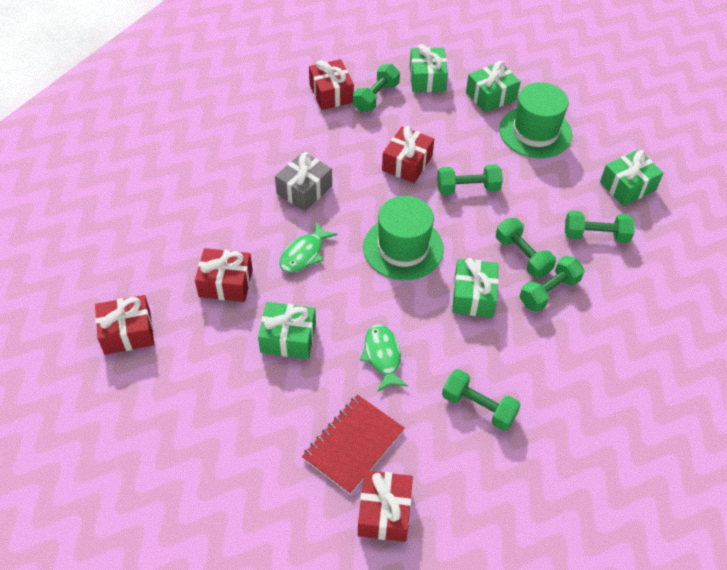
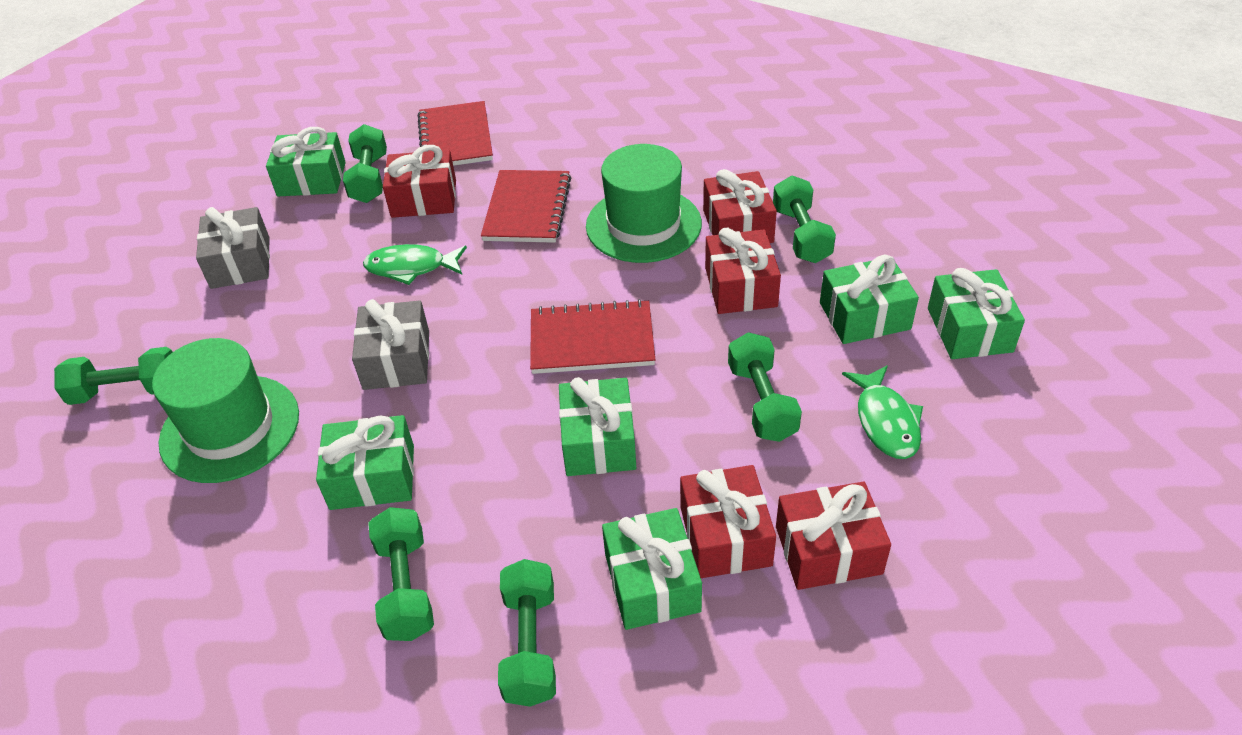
green gift: [258,302,316,359] [409,44,448,92] [452,258,499,317] [466,61,521,113] [600,150,663,206] = 5 -> [266,127,346,196] [316,415,414,510] [559,377,636,476] [602,508,702,630] [820,255,919,344] [928,268,1025,359] = 6
grey gift: [275,152,332,211] = 1 -> [196,207,270,289] [352,299,429,390] = 2
red notebook: [302,395,405,494] = 1 -> [417,101,493,166] [481,170,571,243] [530,299,655,374] = 3

